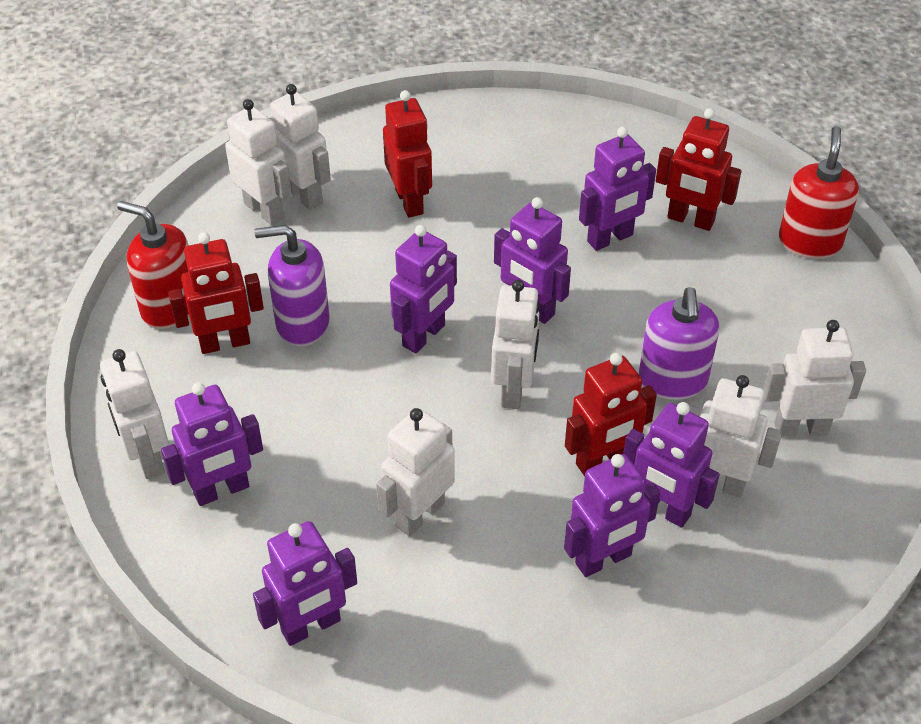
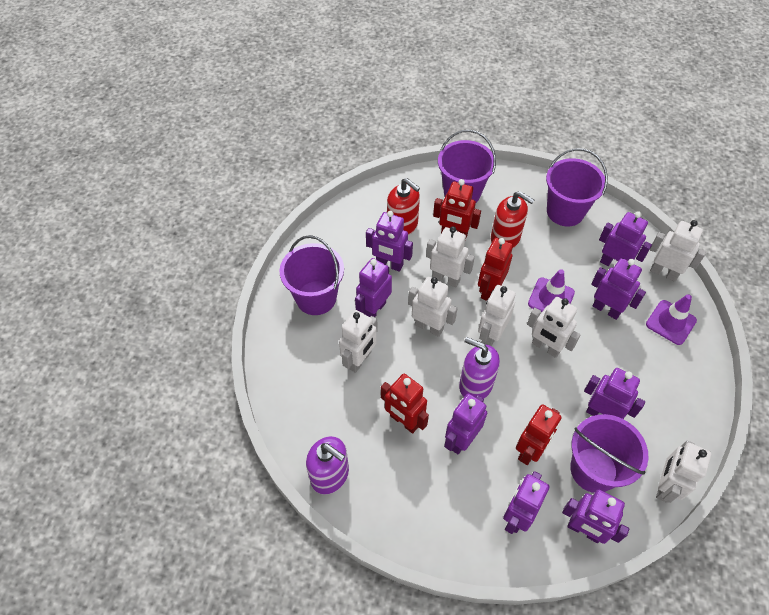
purple bucket: none = 0 -> [280,235,344,315] [438,130,496,203] [546,148,608,227] [570,414,648,493] = 4
purple robot: [161,382,263,506] [253,521,357,646] [390,225,457,353] [494,197,571,324] [564,454,660,577] [579,127,656,251] [623,402,720,528] = 7 -> [355,258,392,317] [366,211,413,272] [444,394,487,454] [503,471,549,534] [562,490,629,544] [584,368,645,419] [591,258,646,320] [599,211,652,266] = 8
purple traffic cone: none = 0 -> [528,269,575,312] [646,294,697,345] = 2

